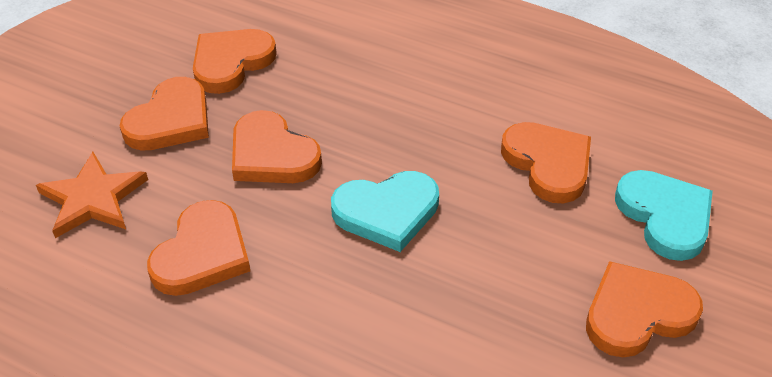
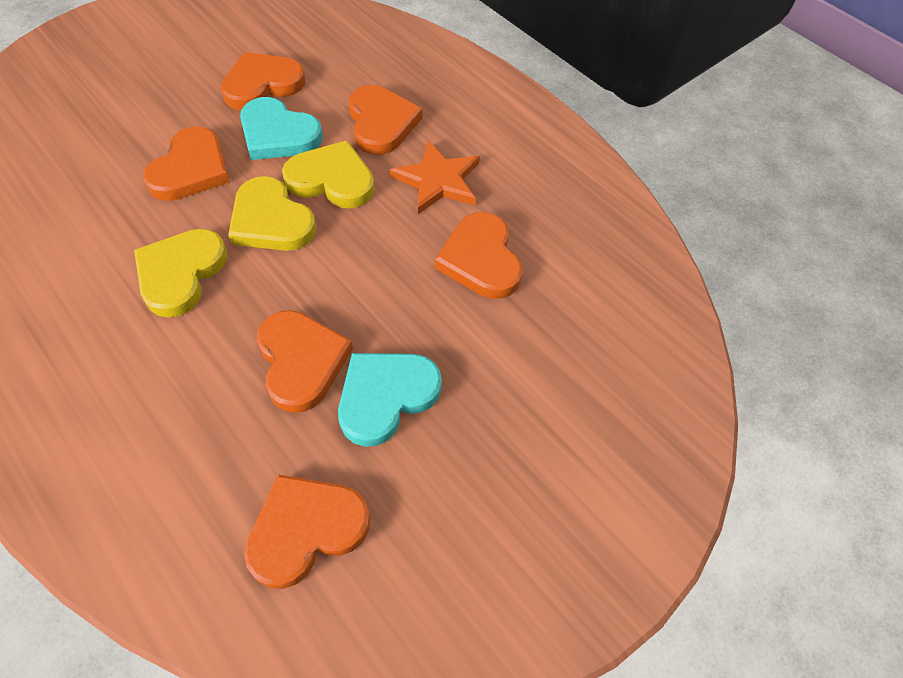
yellow heart: none = 0 -> [134,229,228,318] [228,176,316,251] [282,140,375,208] = 3

